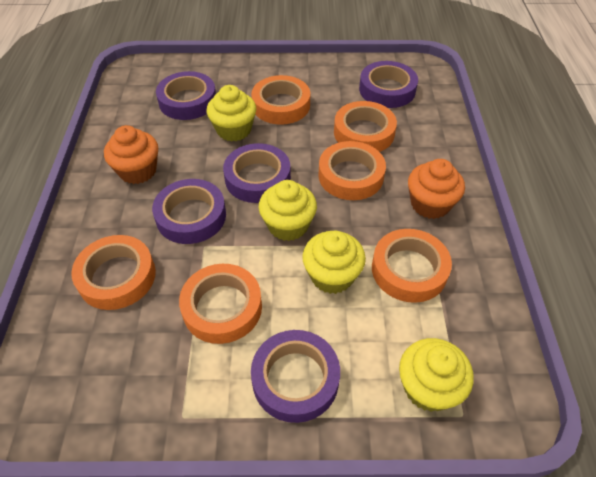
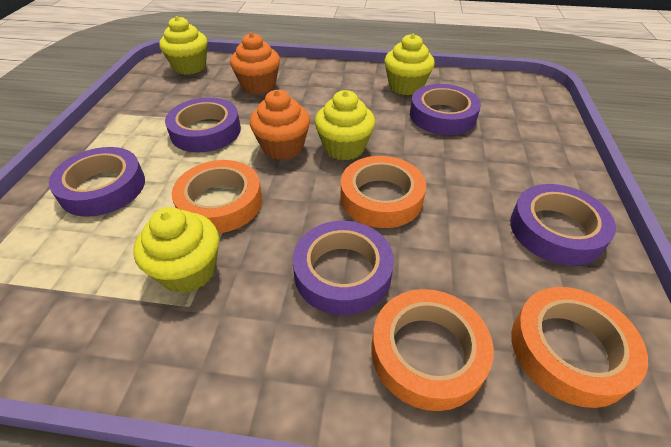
orange tape: [71,235,156,310] [179,264,262,344] [251,75,310,125] [318,141,386,200] [334,101,397,152] [372,229,452,303] = 6 -> [172,160,262,233] [341,156,426,228] [371,289,494,411] [511,287,648,408] = 4

